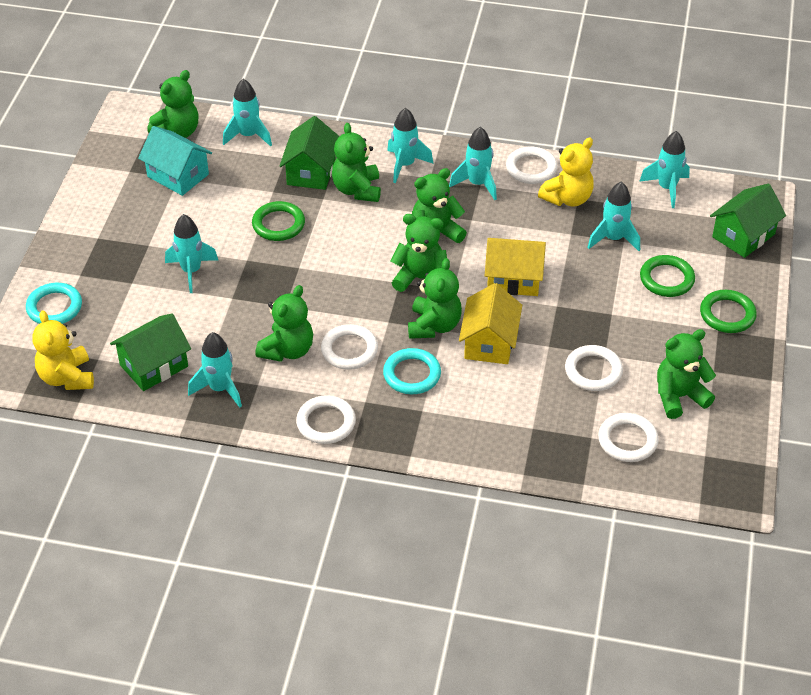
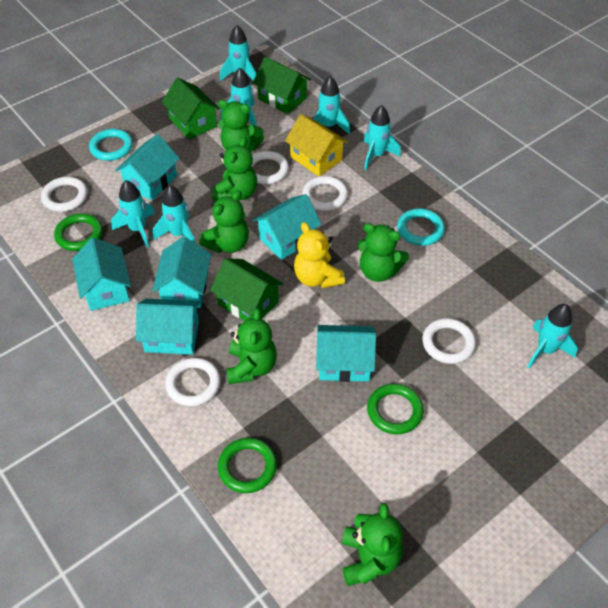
green teddy bear: [147,70,199,138] [256,285,313,362] [332,123,381,202] [390,214,447,292] [408,258,462,339] [412,168,467,243] [657,329,716,419] = 7 -> [199,190,249,253] [212,137,257,201] [218,100,264,152] [226,308,277,384] [342,503,403,586] [357,223,409,282] = 6
turquoise house: [138,126,212,196] = 1 -> [72,238,131,311] [115,134,180,200] [136,299,200,355] [152,237,211,308] [253,194,321,260] [316,325,376,382] = 6
yellow house: [459,283,522,364] [485,238,546,296] = 2 -> [285,114,348,177] = 1
yellow teddy bear: [32,311,94,390] [538,138,594,207] = 2 -> [294,222,345,288] = 1

